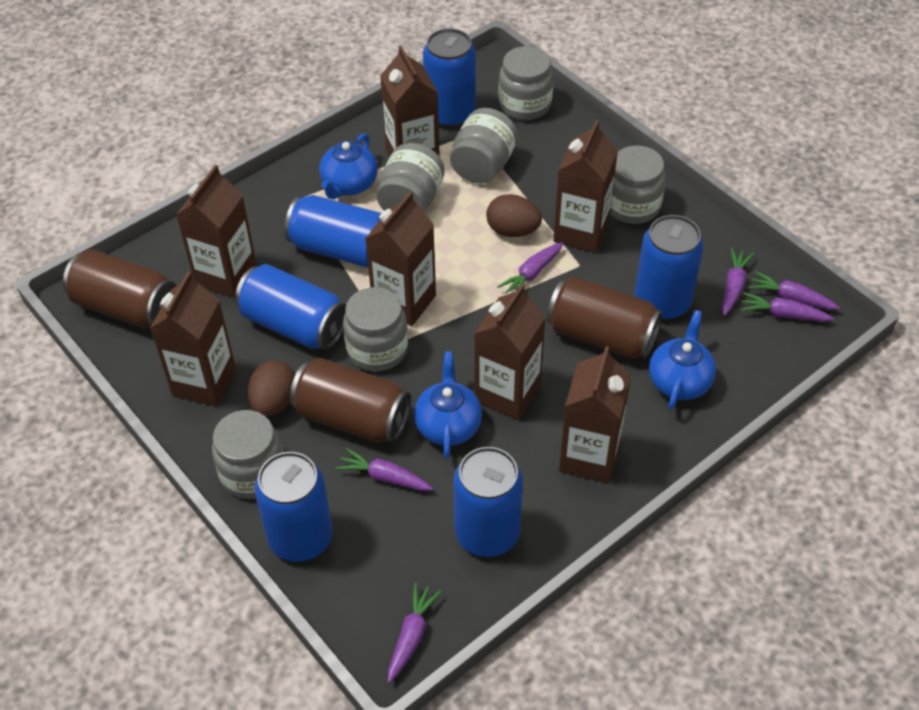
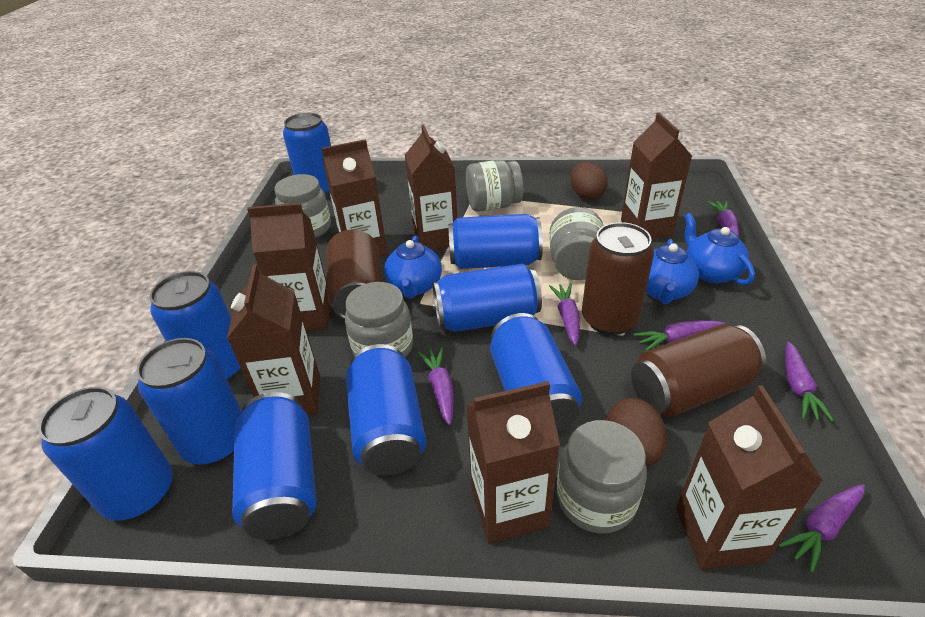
blue can: [235,264,346,350] [254,452,333,562] [284,195,382,268] [423,28,476,127] [453,447,523,557] [635,215,704,320] = 6 -> [38,387,173,521] [137,338,241,464] [150,271,241,381] [232,392,317,540] [283,113,331,196] [346,344,426,476] [433,264,542,332] [448,214,543,269] [490,313,582,432] = 9
grey jar: [212,410,283,499] [343,287,408,371] [376,143,445,212] [450,108,518,184] [499,46,553,120] [610,145,666,224] = 6 -> [274,174,331,238] [345,282,413,358] [466,160,523,212] [549,207,603,280] [557,420,647,534] = 5

